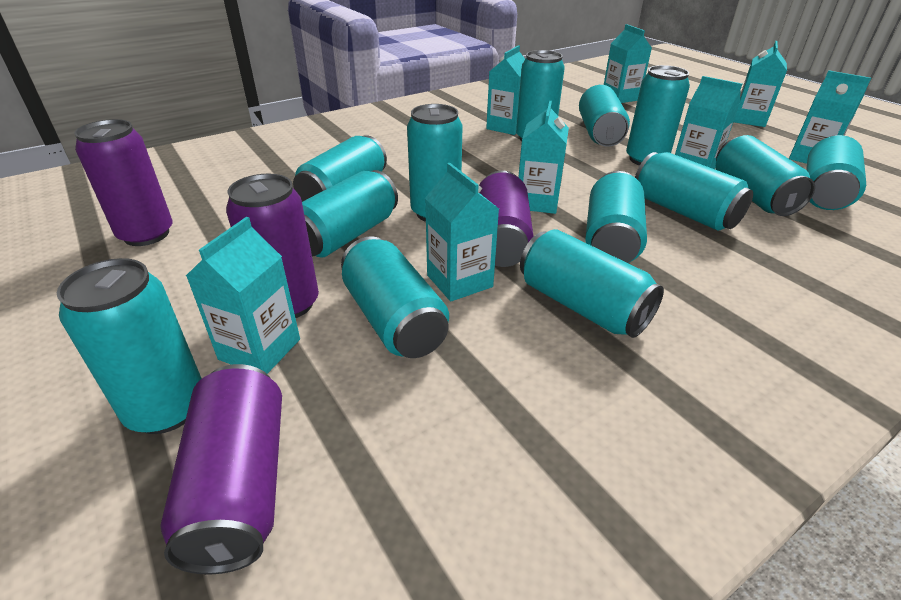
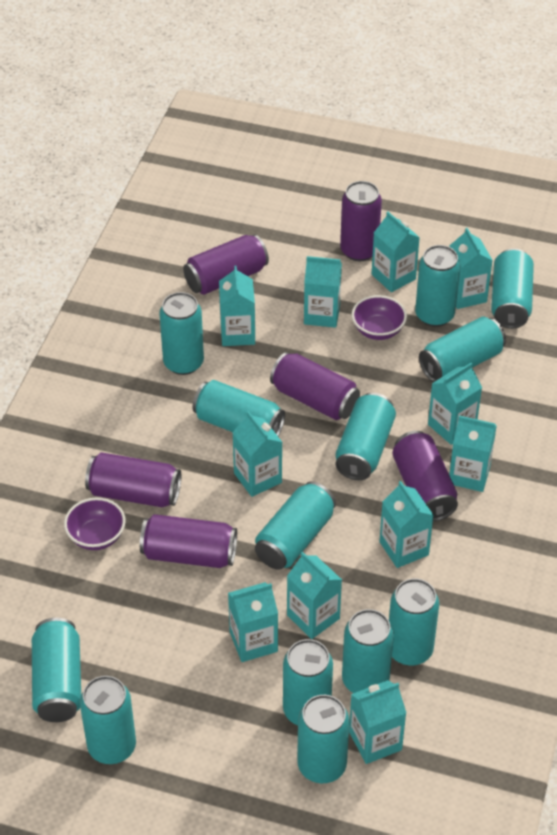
purple bowl: none = 0 -> [64,497,126,550] [352,295,407,340] = 2
purple can: [74,119,173,246] [160,364,282,574] [226,174,319,318] [479,171,534,267] = 4 -> [85,452,181,507] [140,514,237,568] [183,234,269,295] [270,352,360,420] [340,181,382,261] [392,431,458,521] = 6
turquoise carton: [186,217,300,374] [425,163,499,301] [486,45,525,135] [518,101,569,214] [604,24,652,103] [675,76,742,169] [734,41,787,127] [789,70,871,164] = 8 -> [219,266,255,346] [228,582,278,662] [232,411,282,497] [287,552,342,639] [304,256,342,328] [349,680,406,764] [372,212,420,292] [379,481,434,568] [428,363,482,445] [449,415,497,492] [450,228,493,309] = 11

